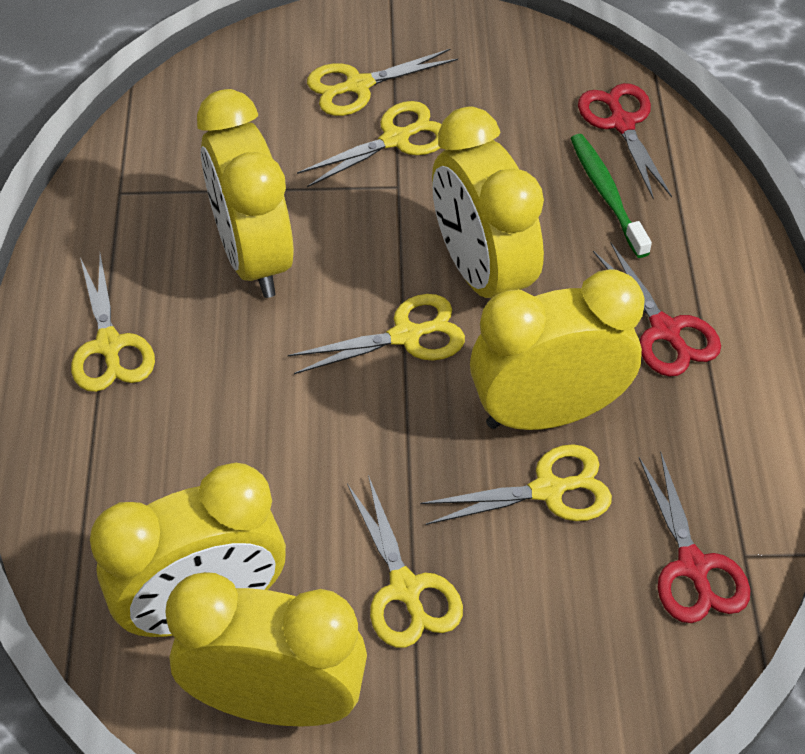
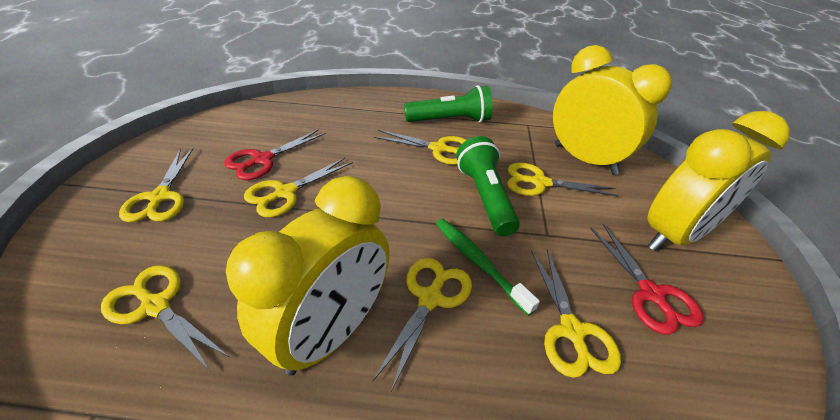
green flashlight: none = 0 -> [404,85,493,122] [456,136,520,236] = 2
red scissors: [578,83,672,200] [593,243,721,377] [639,451,750,623] = 3 -> [224,129,326,180] [590,224,703,335] = 2
yellow clock: [90,463,286,637] [165,572,367,726] [197,89,294,298] [432,106,544,298] [470,270,645,430] = 5 -> [226,176,390,376] [553,45,672,175] [647,111,790,251] = 3
yellow scissors: [71,254,155,392] [288,294,465,374] [297,101,442,187] [307,49,458,116] [347,475,463,648] [420,444,612,525] = 6 -> [101,265,229,371] [119,148,194,222] [244,158,353,218] [372,258,472,391] [374,130,466,165] [507,163,618,196] [531,249,621,378] = 7

